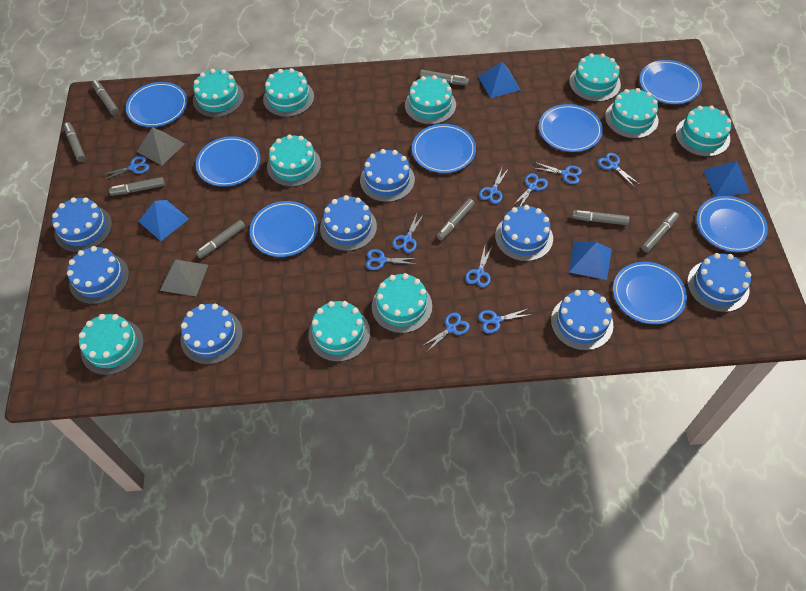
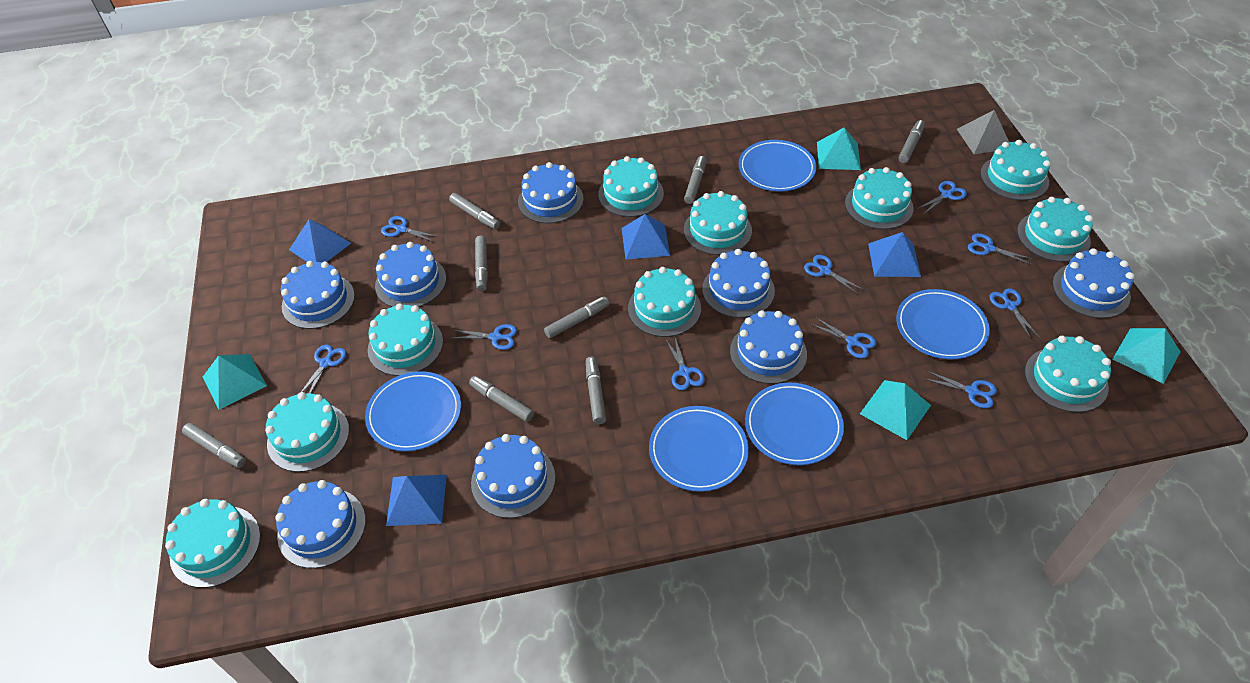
blue plate: [126,82,188,127] [196,136,260,187] [250,201,318,257] [412,124,476,173] [539,104,603,152] [613,262,687,324] [639,60,702,104] [696,196,768,252] = 8 -> [365,371,461,451] [649,406,749,492] [739,140,816,191] [745,383,844,465] [896,289,990,359] = 5
grey pyramid: [137,127,185,166] [160,259,208,296] = 2 -> [957,110,1009,154] = 1
turquoise pyramid: none = 0 -> [203,354,267,410] [817,128,861,170] [860,380,931,440] [1113,328,1180,384] = 4

